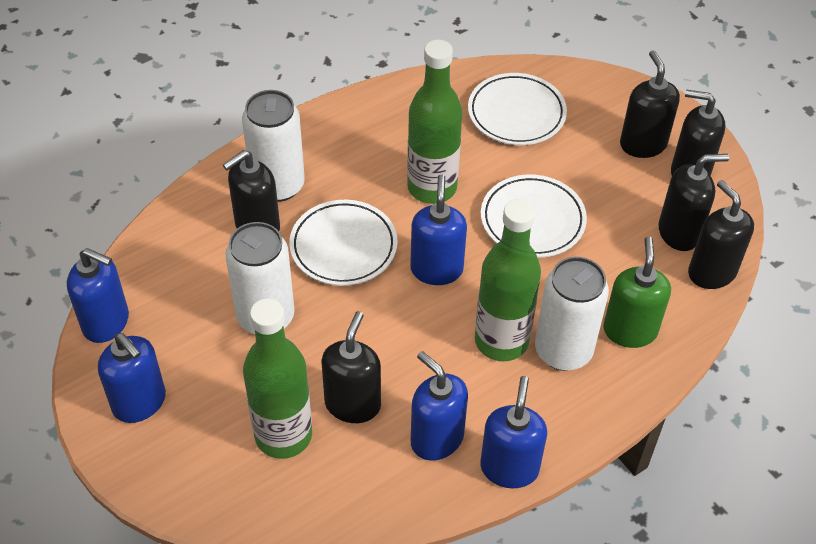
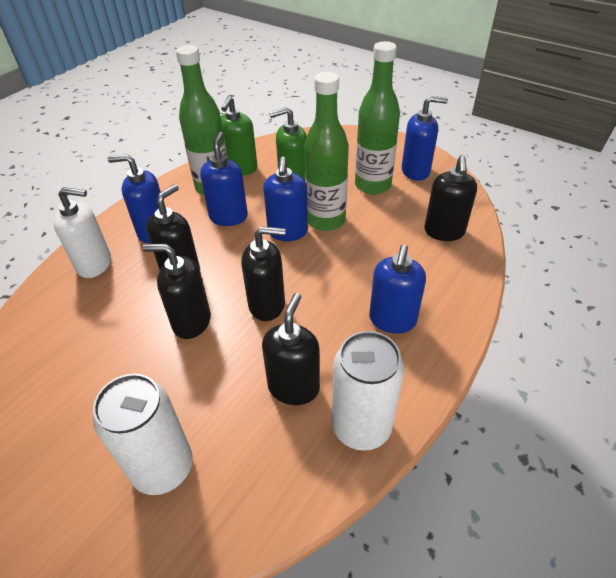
black soap dispenser: [223,150,280,231] [321,311,381,423] [620,50,680,158] [658,154,729,251] [671,89,725,176] [688,180,754,289] = 6 -> [142,244,211,339] [146,184,200,270] [241,226,285,321] [262,293,320,405] [424,155,477,241] = 5
green soap dispenser: [603,236,671,348] = 1 -> [221,96,257,175] [269,107,307,181] = 2
white can: [225,222,295,334] [242,90,305,202] [535,257,609,371] = 3 -> [93,374,193,495] [332,331,404,451] = 2
white plate: [289,200,398,286] [468,73,567,145] [481,174,587,258] = 3 -> none = 0
white soap dispenser: none = 0 -> [53,187,111,278] = 1

